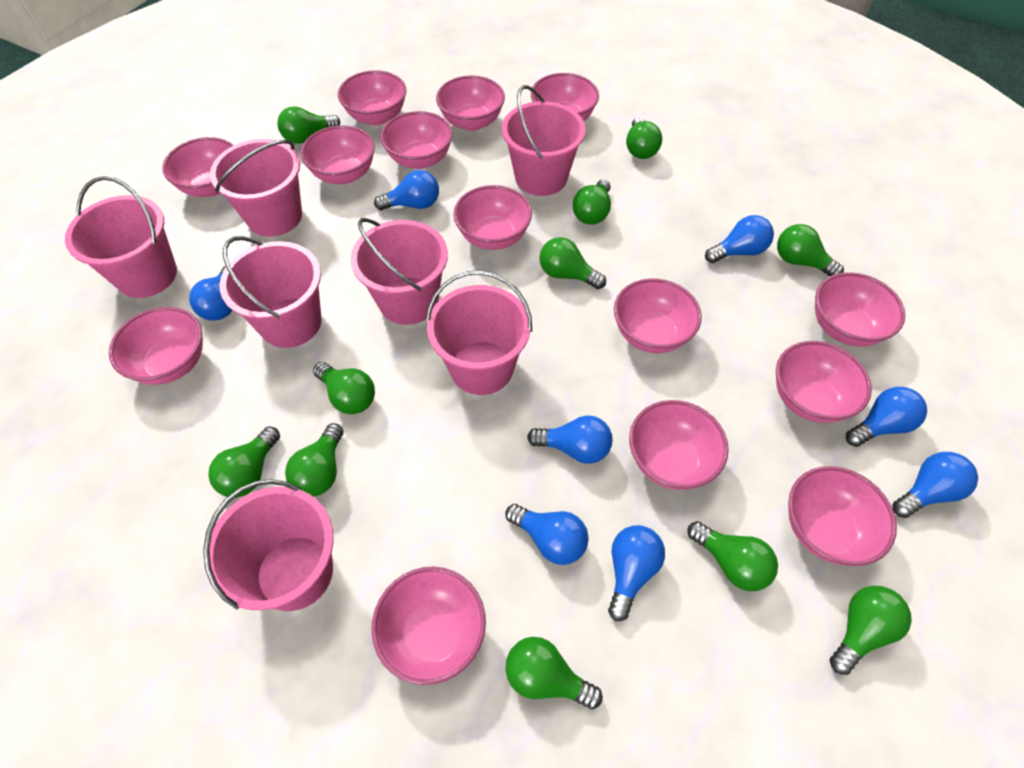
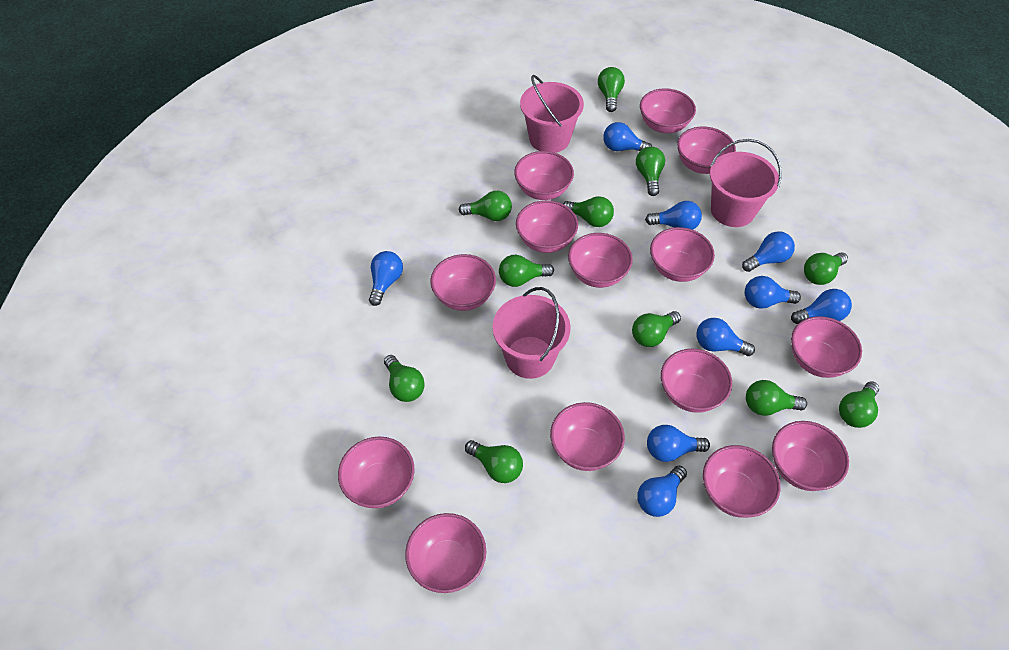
blue light bulb: [189,266,232,321] [374,170,439,210] [505,504,589,565] [527,416,612,464] [608,525,665,621] [705,215,774,263] [846,387,927,447] [892,452,978,518] = 8 -> [369,251,403,306] [603,122,652,151] [637,466,687,517] [645,201,702,230] [647,425,710,462] [696,318,755,356] [742,231,795,272] [745,276,801,309] [791,289,852,324] = 9
pink bucket: [65,176,177,298] [203,479,334,611] [210,139,302,237] [219,236,322,348] [351,218,448,325] [426,270,532,395] [502,85,586,196] = 7 -> [492,287,571,379] [520,75,584,153] [710,139,782,227] = 3

